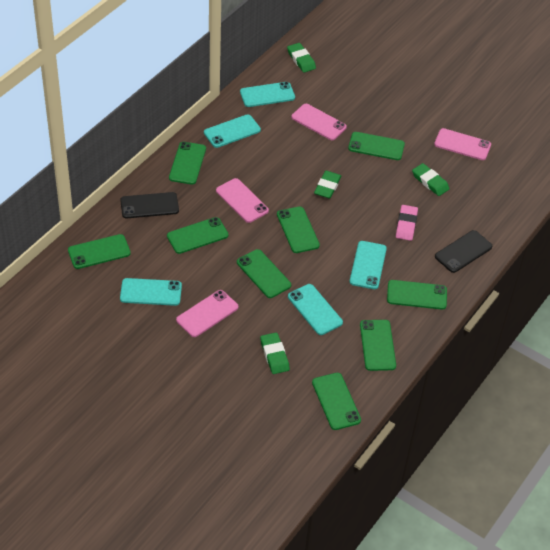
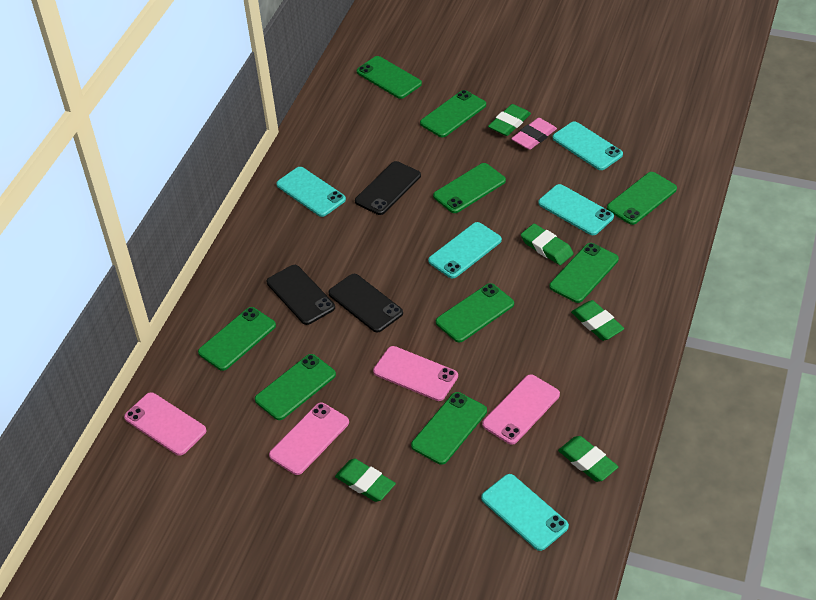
black phone: [120,192,179,218] [435,230,492,273] = 2 -> [267,265,335,325] [328,274,403,333] [355,161,421,215] = 3
green eraser: [260,333,290,374] [287,43,316,73] [314,171,342,199] [412,163,449,196] = 4 -> [335,459,396,502] [488,104,531,136] [521,224,573,265] [558,436,618,482] [571,300,624,341] = 5

